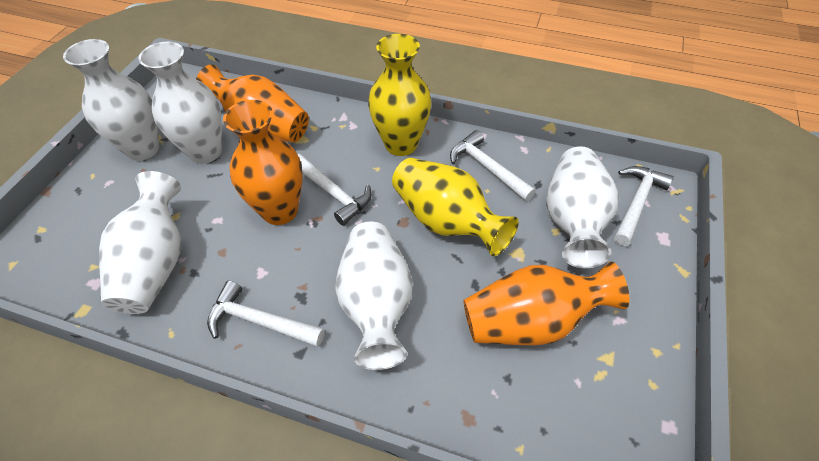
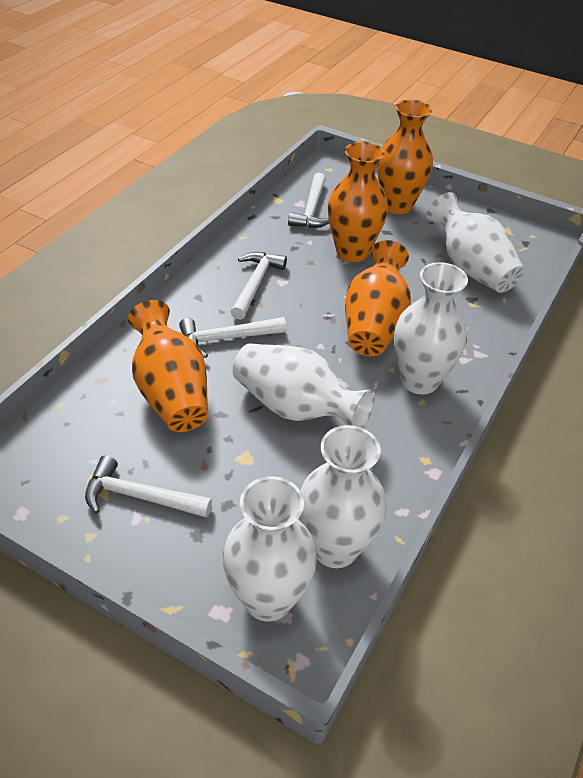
orange vase: [196,64,309,142] [223,100,303,225] [463,261,629,345] = 3 -> [128,300,208,432] [328,141,388,262] [345,240,411,356] [377,100,433,214] = 4
yellow vase: [368,34,432,156] [392,158,519,256] = 2 -> none = 0

